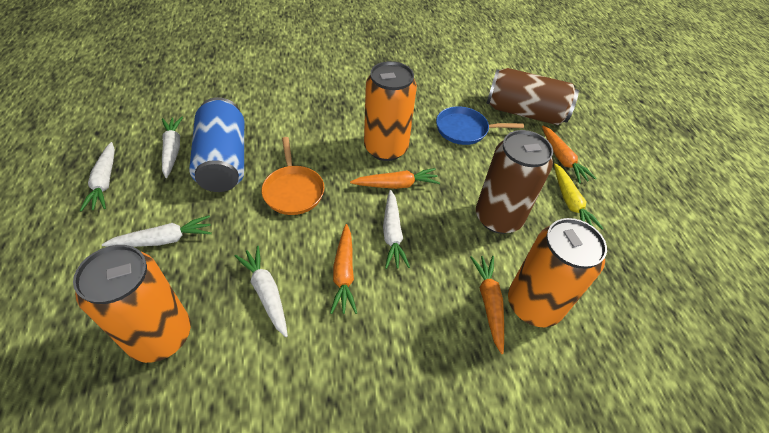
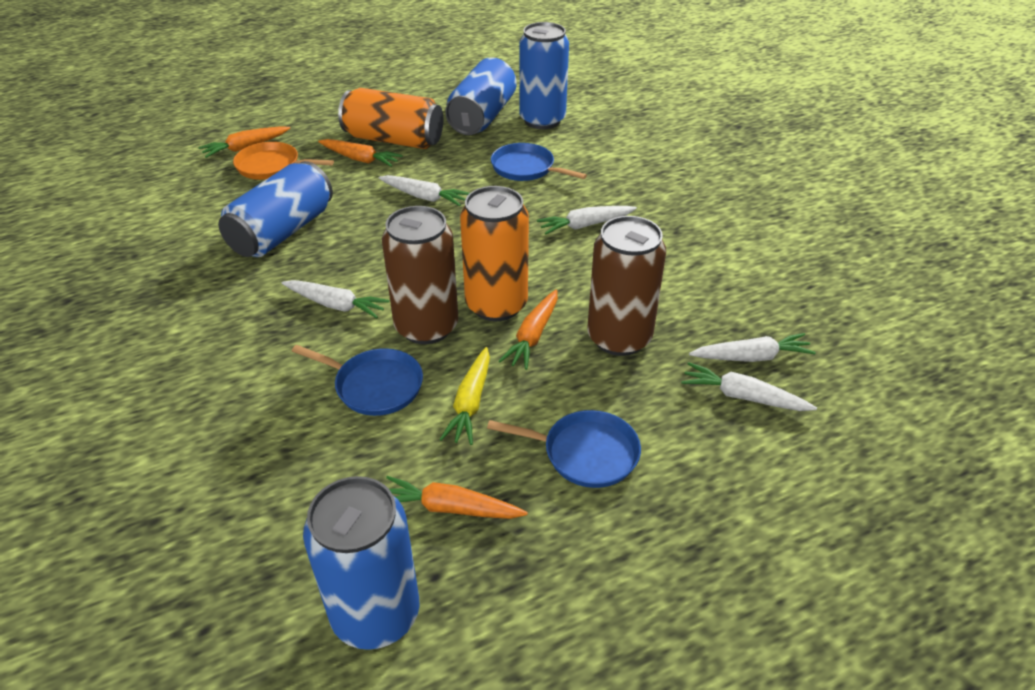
blue can: [189,97,244,192] = 1 -> [218,161,333,257] [303,476,420,650] [445,57,517,135] [519,22,569,129] = 4
blue pan: [436,106,524,145] = 1 -> [292,345,423,416] [487,410,641,488] [491,143,587,181] = 3
orange can: [73,245,191,363] [364,61,417,161] [508,218,607,327] = 3 -> [338,88,443,149] [460,186,529,321] = 2

